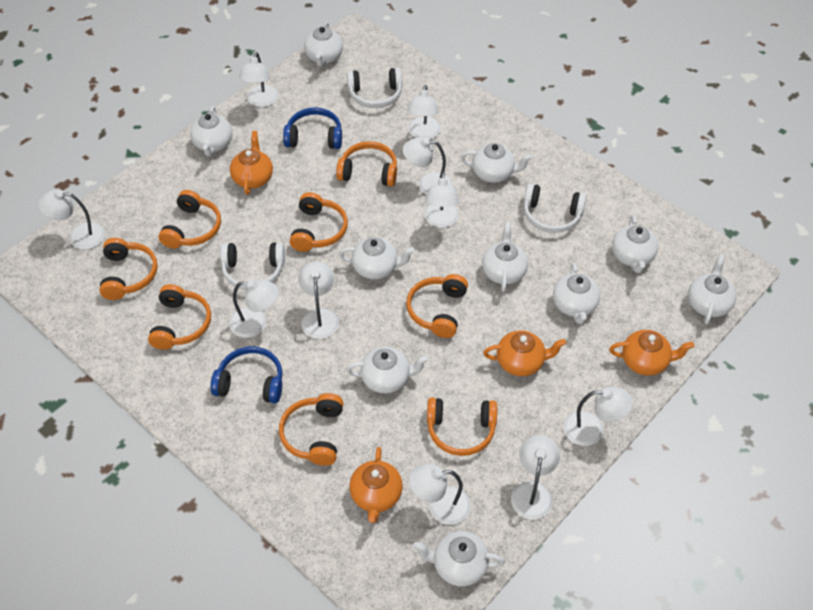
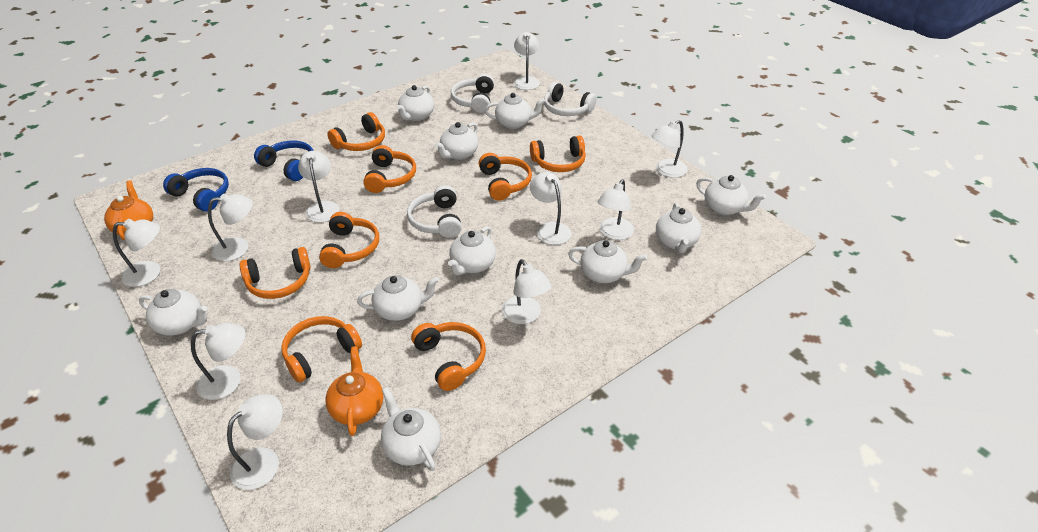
orange teapot: [230,131,273,195] [349,447,403,523] [483,330,566,376] [609,330,694,376] = 4 -> [104,181,153,240] [325,346,383,436] = 2

